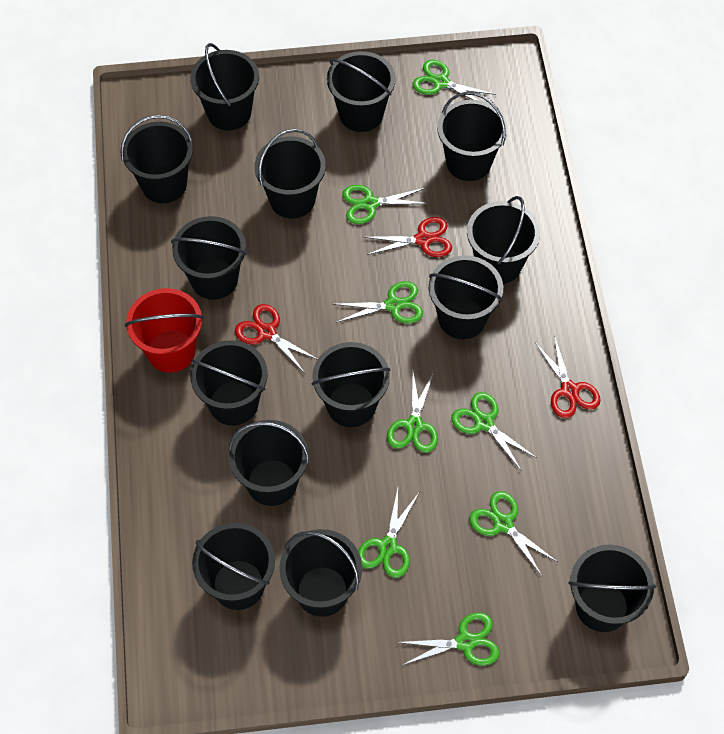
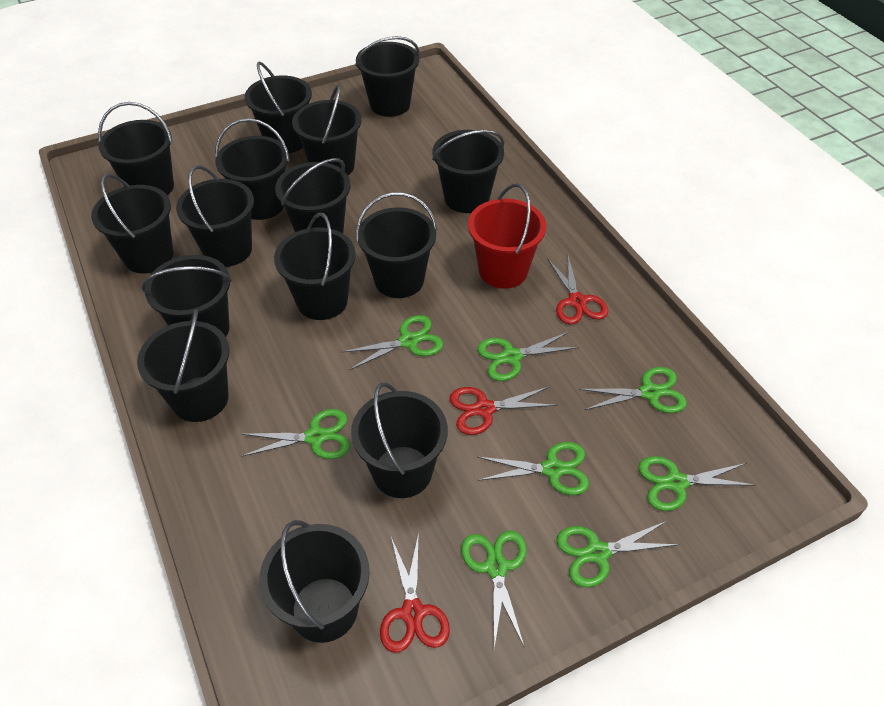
black bucket: [120,115,193,203] [171,216,247,300] [190,43,259,130] [190,340,268,426] [192,523,275,610] [228,420,310,506] [254,129,326,219] [279,529,362,617] [312,342,390,427] [327,51,396,132] [429,255,503,339] [437,92,508,181] [467,196,540,284] [569,545,656,632] = 14 -> [91,174,173,273] [98,102,174,196] [137,310,229,422] [142,255,232,337] [176,165,254,267] [215,118,290,220] [245,62,312,153] [259,520,370,643] [274,213,356,320] [275,158,350,233] [292,84,361,175] [351,382,448,498] [355,36,420,117] [356,192,437,298] [432,130,504,213] = 15

